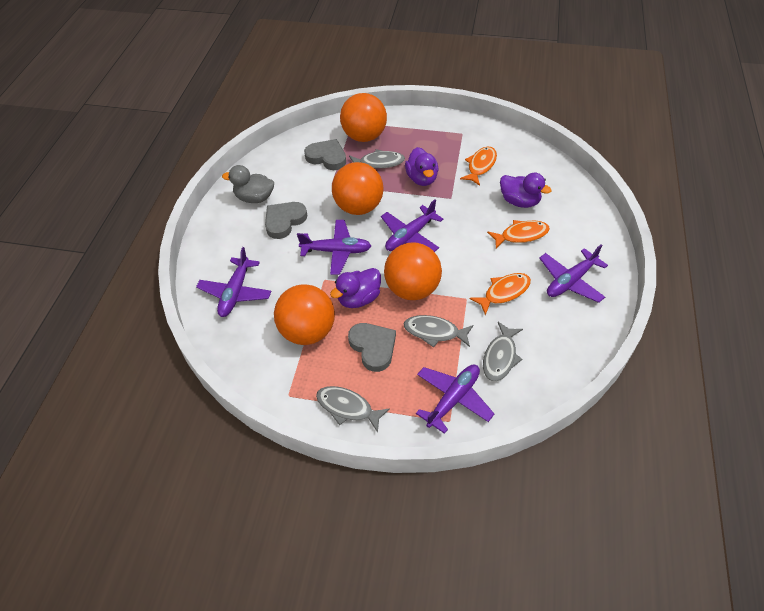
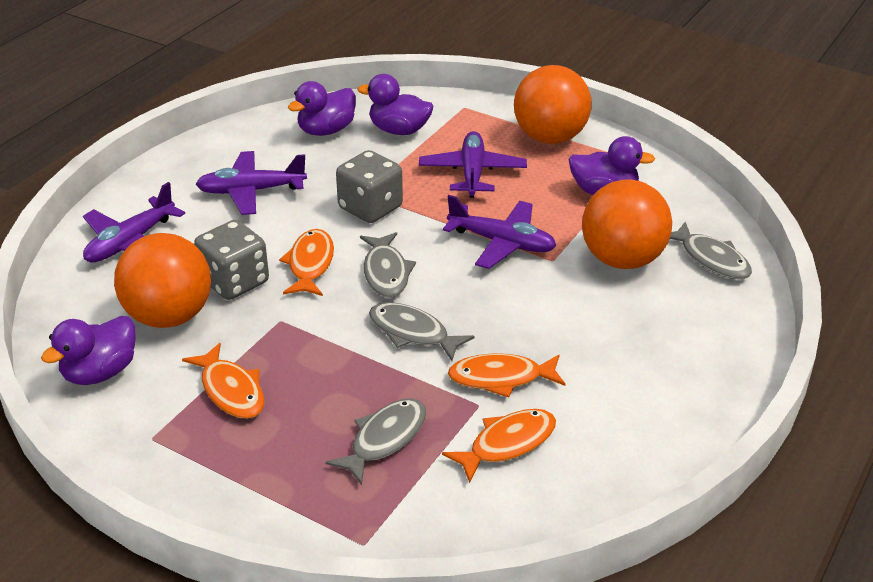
grey dice: none = 0 -> [194,220,269,300] [336,150,403,223] = 2
grey duck: [222,165,274,203] = 1 -> none = 0
grey heart: [265,202,307,239] [304,139,346,170] [348,323,396,372] = 3 -> none = 0
orange ball: [274,285,335,345] [332,162,384,215] [340,93,387,142] [384,242,442,300] = 4 -> [114,233,211,328] [514,65,591,144] [582,179,672,269] = 3
orange fish: [460,146,497,186] [470,273,531,315] [487,220,550,248] = 3 -> [182,343,264,419] [279,229,334,296] [442,409,556,483] [448,353,566,397] = 4
purple duck: [330,268,381,308] [405,147,438,186] [500,173,552,208] = 3 -> [41,316,136,385] [288,81,356,136] [358,74,433,135] [568,136,655,195] = 4
purple plane: [196,247,271,317] [297,220,371,275] [381,200,444,252] [416,365,494,434] [539,244,608,303] = 5 -> [83,182,185,263] [196,151,307,215] [419,131,527,198] [443,195,556,269] = 4

